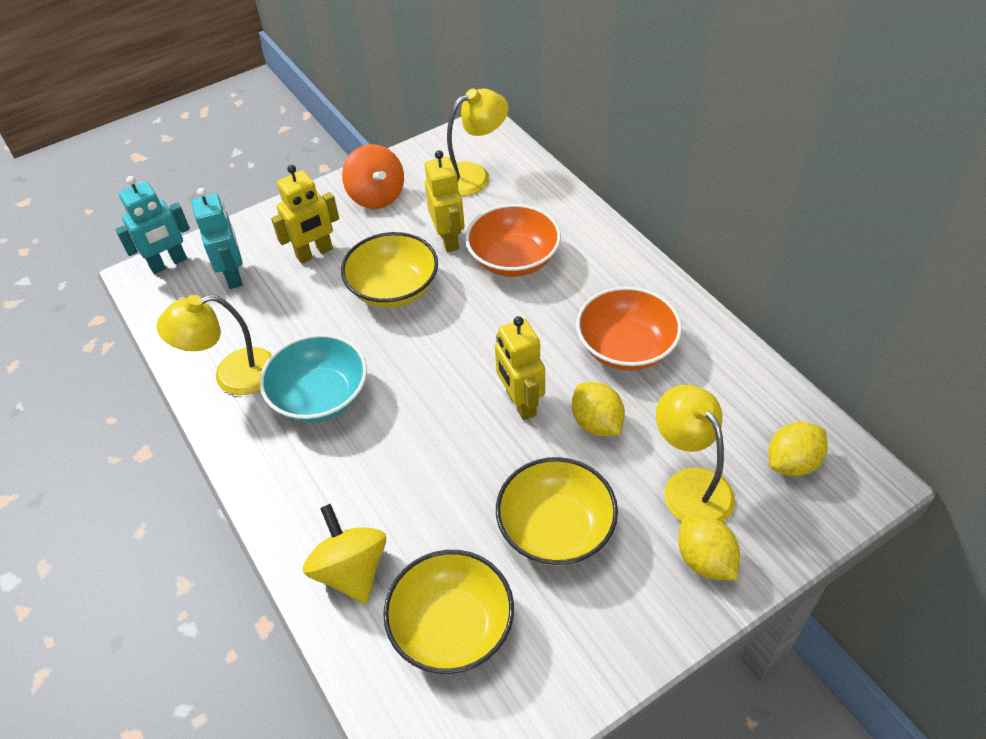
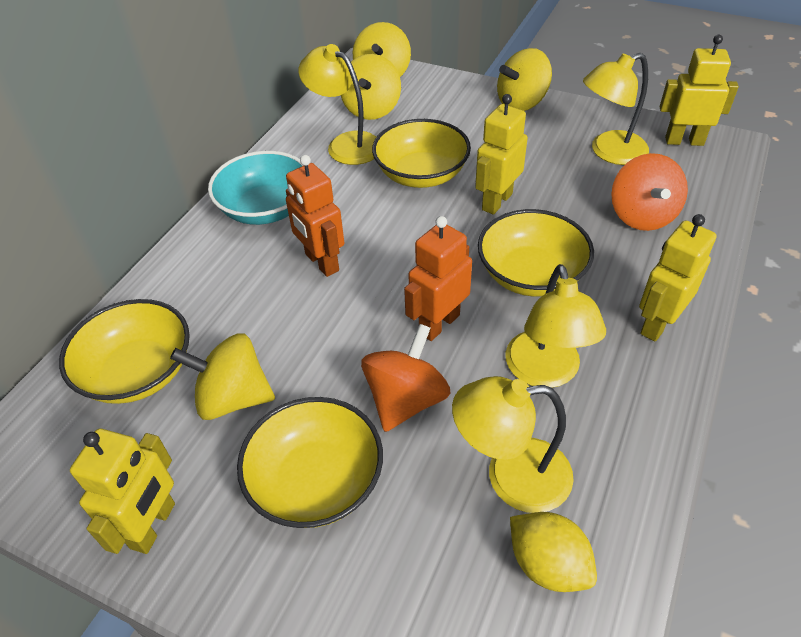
orange bowl: [465,204,561,277] [576,286,682,371] = 2 -> none = 0
orange robot: none = 0 -> [286,155,344,277] [404,216,472,341] = 2
orange spinning top: [342,144,404,209] = 1 -> [361,324,451,432] [611,153,688,231] = 2
turquoise robot: [115,176,190,274] [192,188,243,289] = 2 -> none = 0
yellow bowl: [341,232,438,308] [383,550,514,674] [496,457,618,566] = 3 -> [59,299,190,404] [237,397,383,528] [372,119,471,188] [478,209,594,297] = 4
yellow lamp: [157,295,272,395] [447,89,508,196] [656,385,735,523] = 3 -> [298,44,376,165] [452,376,574,513] [505,264,606,388] [583,53,649,165] = 4
yellow lemon: [572,382,625,436] [678,516,740,581] [768,422,828,476] = 3 -> [510,512,597,592] = 1
yellow robot: [271,165,339,264] [425,150,465,252] [495,316,545,420] = 3 -> [70,429,175,554] [475,94,528,215] [639,214,717,342] [660,35,739,146] = 4
yellow spinning top: [303,504,386,604] = 1 -> [170,334,275,420] [341,54,401,120] [353,22,411,77] [497,48,552,111] = 4

